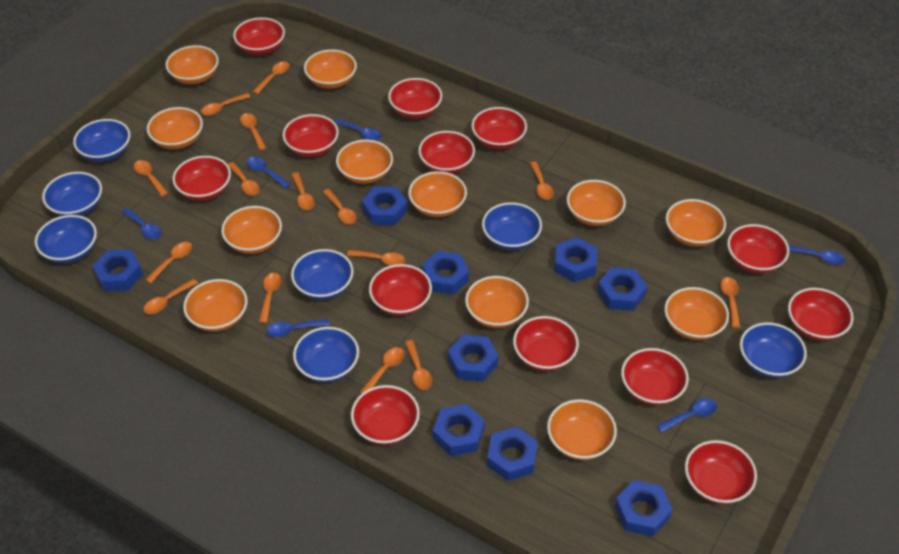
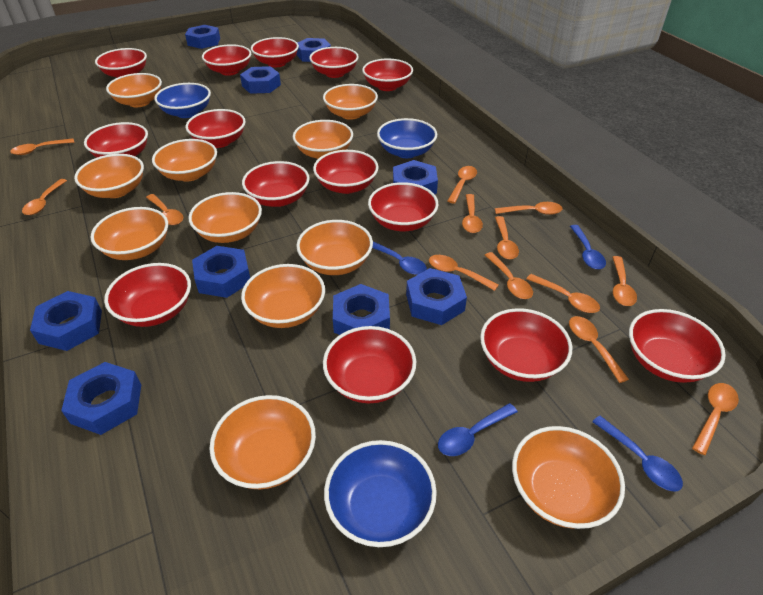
blue bowl: [35,215,97,263] [42,172,102,216] [73,119,130,162] [291,249,353,300] [293,327,359,382] [482,202,542,250] [740,322,807,378] = 7 -> [154,83,211,118] [324,440,437,547] [377,118,437,158] = 3
blue spoon: [122,208,162,239] [247,157,290,188] [266,319,330,337] [335,119,381,141] [657,398,717,432] [788,245,845,265] = 6 -> [372,241,427,275] [438,403,518,456] [570,225,606,269] [592,416,683,491] = 4
orange bowl: [147,107,203,149] [165,45,219,84] [183,279,248,332] [221,206,282,254] [304,49,357,89] [336,140,393,184] [408,171,467,217] [465,276,529,328] [547,399,617,460] [567,180,626,226] [664,287,729,340] [666,199,726,247] = 12 -> [74,154,144,198] [90,207,168,260] [106,73,162,107] [152,139,217,181] [188,192,262,243] [209,395,316,489] [241,264,325,328] [293,120,353,159] [296,220,373,275] [323,84,378,120] [512,426,625,529] = 11
orange spoon: [134,160,168,197] [144,279,198,314] [145,242,192,283] [201,93,250,116] [228,162,260,196] [240,113,266,151] [253,62,290,94] [259,273,281,323] [291,172,315,210] [323,189,357,224] [347,250,405,266] [360,347,405,393] [405,340,432,390] [530,162,554,200] [720,277,740,328] = 15 -> [10,138,75,155] [22,179,67,215] [146,194,183,225] [429,255,499,291] [447,166,477,204] [462,194,483,233] [485,252,533,299] [495,202,562,215] [495,216,519,260] [526,274,600,313] [569,316,629,383] [612,256,637,306] [692,383,739,455] = 13
red bowl: [173,156,231,201] [233,17,285,55] [283,114,339,157] [351,385,420,445] [369,264,432,316] [388,78,442,119] [418,131,475,174] [471,107,527,149] [513,316,579,371] [621,348,689,405] [685,440,757,504] [727,224,789,273] [788,288,854,341] = 13 -> [84,122,148,158] [95,48,147,78] [104,263,191,327] [186,109,246,148] [202,44,251,76] [242,161,310,207] [251,37,299,67] [309,47,359,78] [313,150,379,194] [323,326,416,403] [362,59,413,91] [368,182,438,231] [480,308,572,382] [629,309,726,383] = 14

